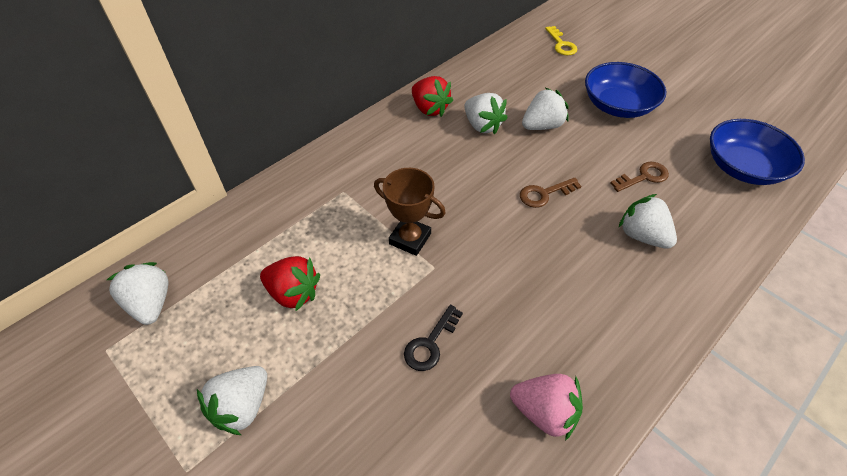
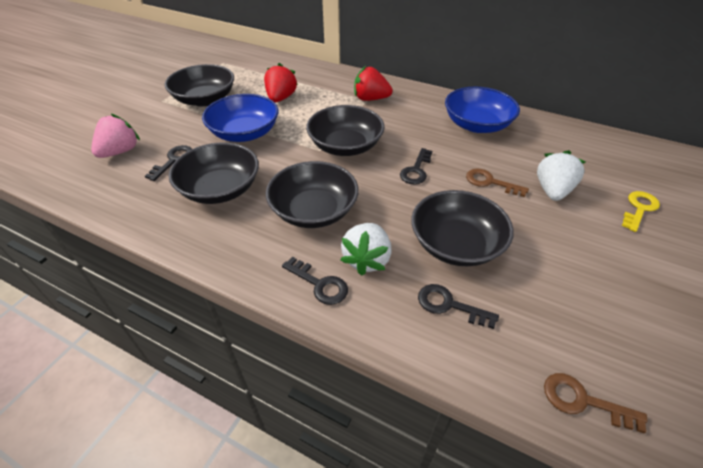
black bowl: none = 0 -> [164,64,234,106] [169,143,259,204] [266,161,359,228] [306,105,385,156] [411,190,514,266] = 5
black key: [404,304,463,371] = 1 -> [145,145,192,181] [282,257,348,305] [400,148,432,185] [418,284,499,329] = 4
brown trophy: [374,168,446,256] = 1 -> none = 0
white strawberry: [107,262,168,325] [197,366,267,435] [464,93,507,134] [522,88,569,130] [619,194,677,249] = 5 -> [340,223,392,276] [537,150,585,201] = 2

